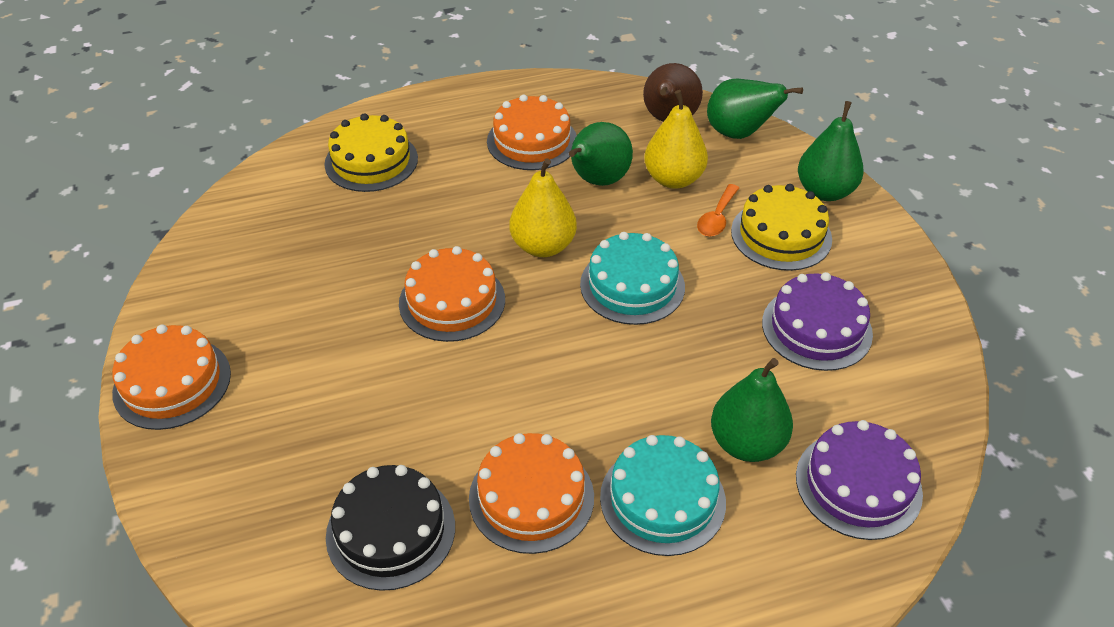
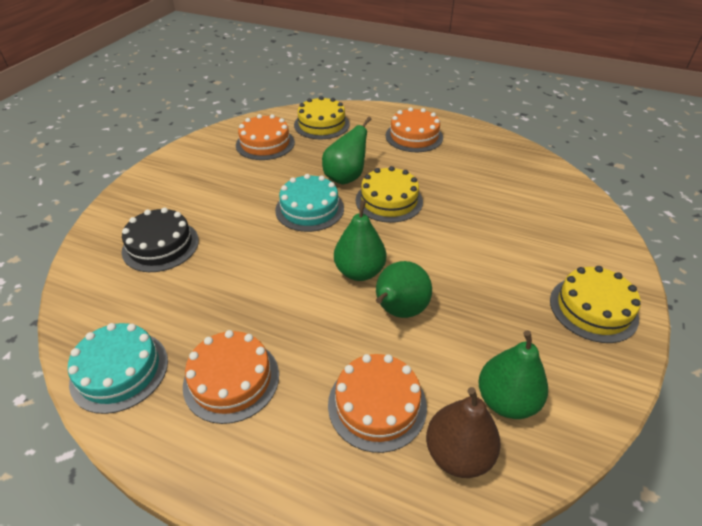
orange spoon: [697,184,739,237] = 1 -> none = 0
purple cake: [762,272,873,371] [796,420,923,540] = 2 -> none = 0
yellow cake: [324,113,418,192] [731,184,832,271] = 2 -> [294,96,350,139] [356,166,423,223] [550,266,641,343] = 3
yellow pear: [510,158,577,257] [644,90,708,189] = 2 -> none = 0

